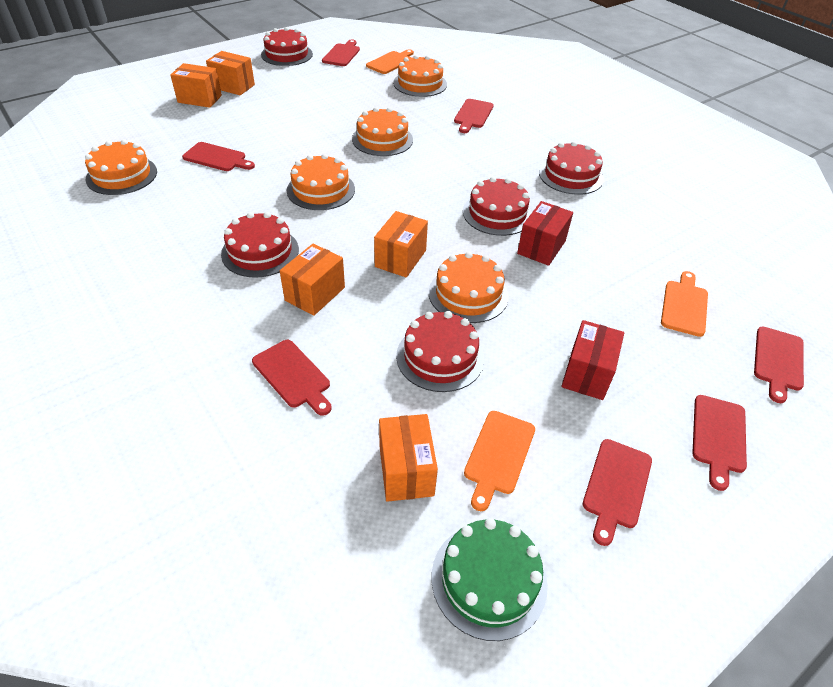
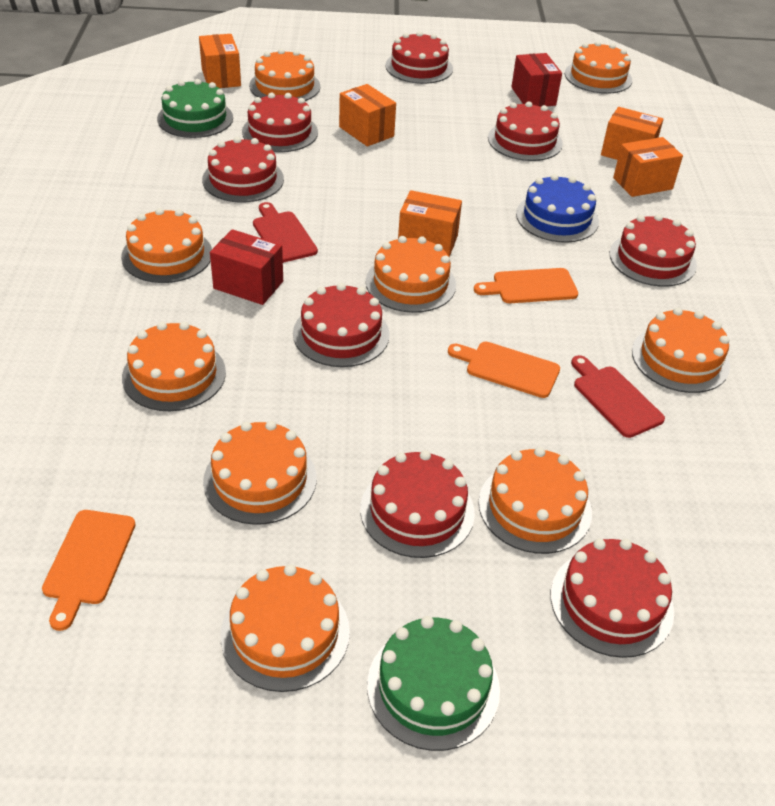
blue cake: none = 0 -> [516,174,599,243] = 1
green cake: [432,518,548,641] = 1 -> [157,79,233,138] [367,616,500,751] = 2
orange cake: [85,139,157,195] [287,154,355,210] [352,107,413,156] [393,55,447,97] [429,252,509,323] = 5 -> [121,208,212,283] [122,322,226,411] [203,421,317,525] [221,564,350,692] [249,49,320,101] [366,236,456,313] [478,447,592,554] [565,41,632,94] [632,308,730,393] = 9
red cake: [221,212,299,278] [261,27,313,66] [396,311,484,392] [463,177,532,236] [539,141,604,195] = 5 -> [202,137,284,203] [242,93,318,152] [293,283,390,367] [360,450,475,558] [385,31,453,84] [488,101,563,161] [551,539,674,658] [610,214,697,287] = 8
red cutting board: [182,142,255,171] [252,340,332,416] [322,40,360,66] [454,99,494,133] [583,439,652,546] [692,395,747,491] [754,326,804,403] = 7 -> [253,202,318,263] [571,355,665,438] = 2

